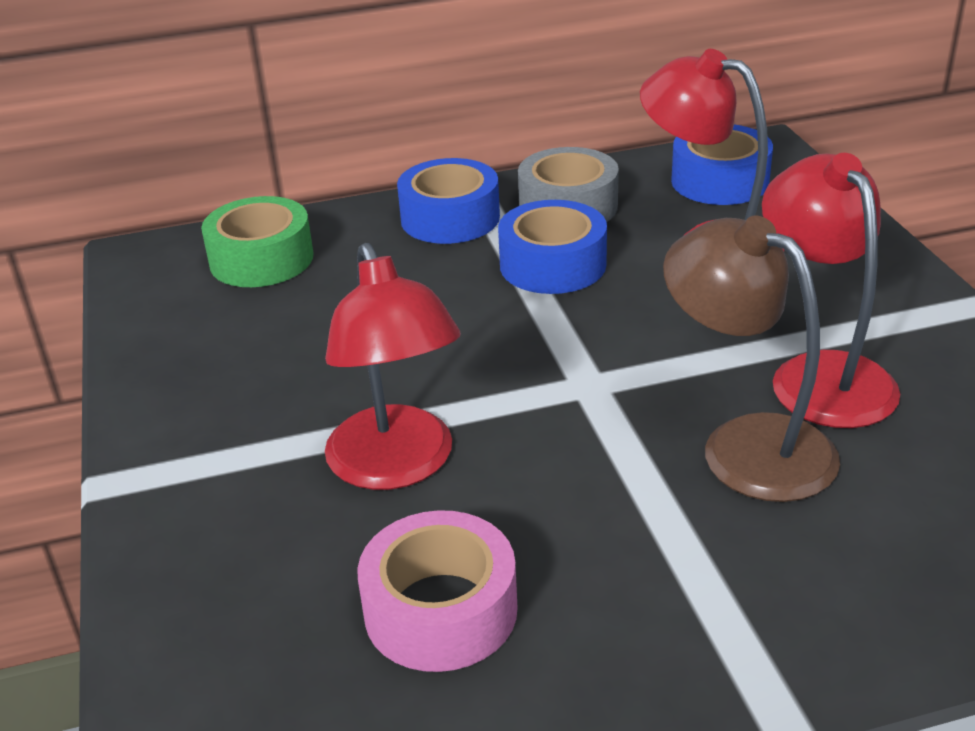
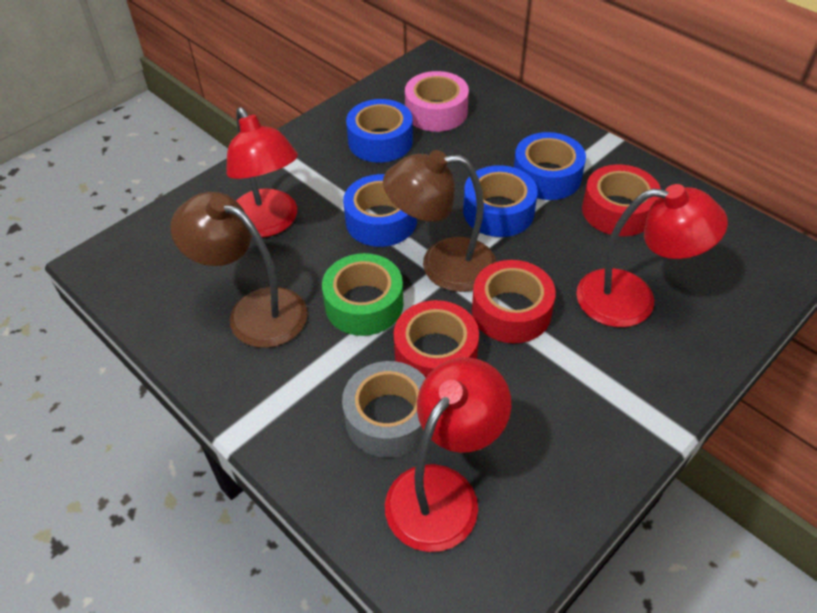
blue tape: [397,158,500,244] [498,200,607,294] [671,125,773,205] = 3 -> [343,174,417,247] [346,99,413,163] [463,165,538,237] [514,132,586,200] = 4
brown lamp: [663,216,840,502] = 1 -> [170,192,308,348] [383,150,497,292] = 2
red tape: none = 0 -> [394,300,479,377] [472,260,556,343] [582,164,661,236] = 3

